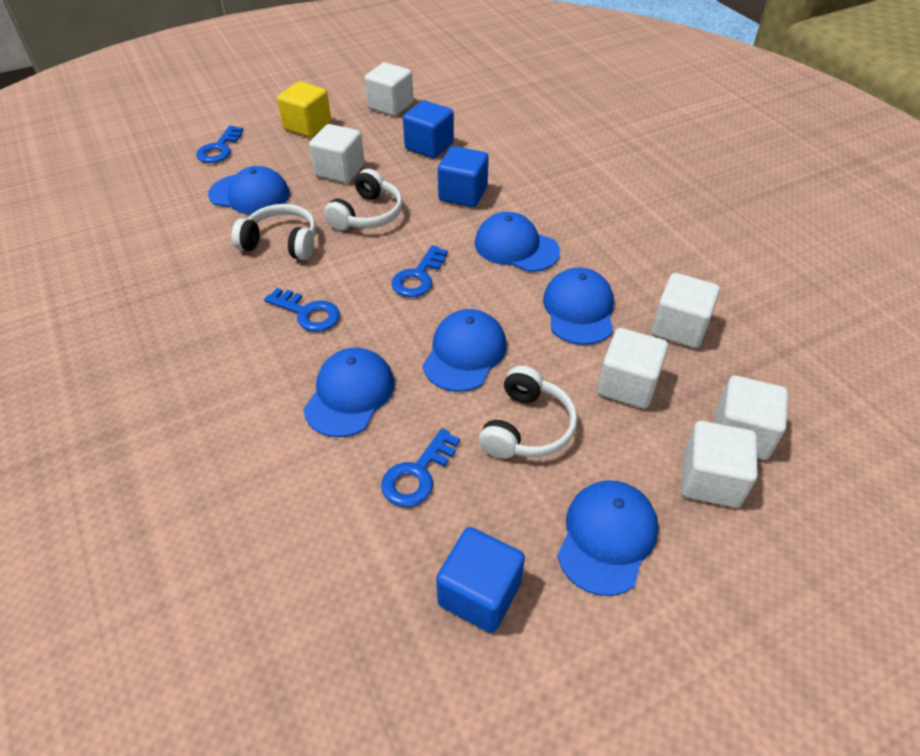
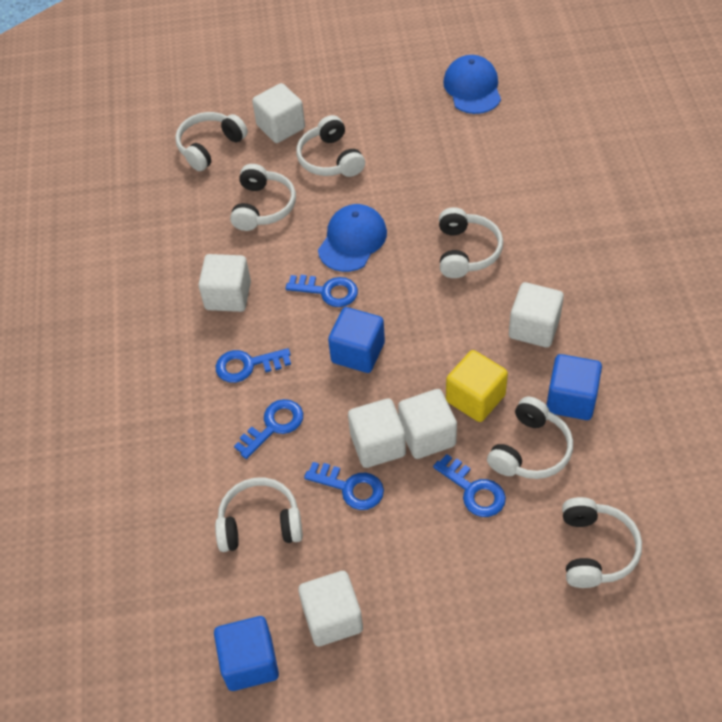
blue cap: [208,166,290,215] [304,348,394,437] [423,309,507,392] [475,212,560,272] [543,267,614,345] [557,480,659,596] = 6 -> [318,204,387,272] [443,55,501,114] = 2
blue key: [196,126,243,163] [264,288,340,332] [381,428,460,507] [391,245,448,298] = 4 -> [216,348,291,383] [234,399,303,459] [285,275,358,307] [304,462,384,510] [433,454,506,517] = 5
white headphones: [232,204,316,260] [324,169,403,231] [479,366,578,459] = 3 -> [175,112,248,171] [215,477,303,552] [230,164,296,231] [296,115,365,177] [439,207,503,278] [487,397,573,479] [562,497,642,588] = 7

